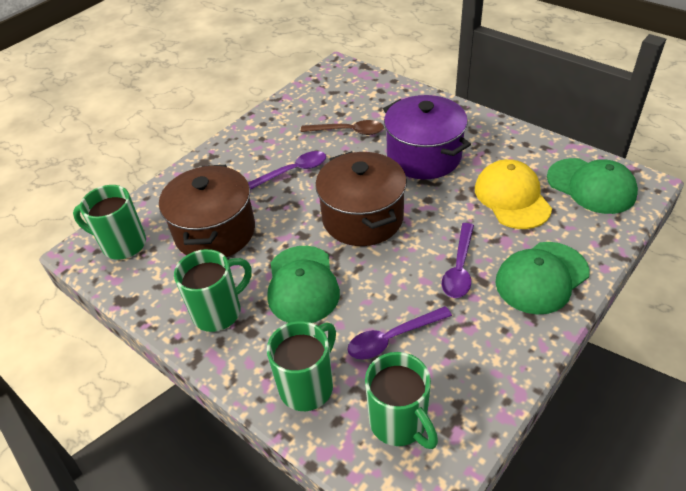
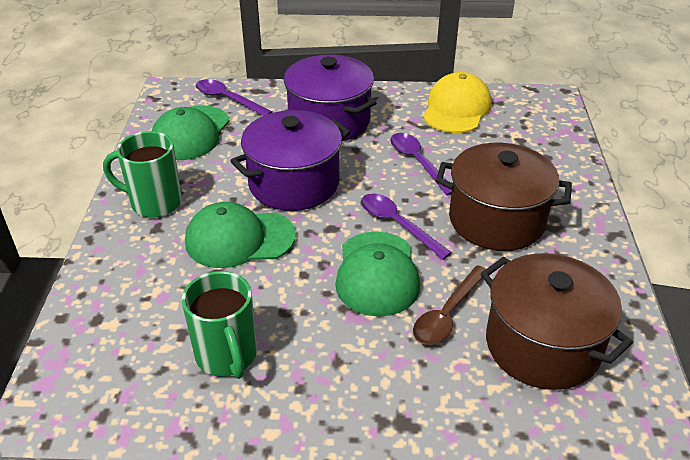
green mug: [73,185,146,260] [174,249,252,332] [267,321,336,411] [365,352,438,449] = 4 -> [103,131,182,218] [182,271,257,379] = 2
purple pot: [383,95,471,179] = 1 -> [231,110,350,211] [284,55,376,141] = 2

